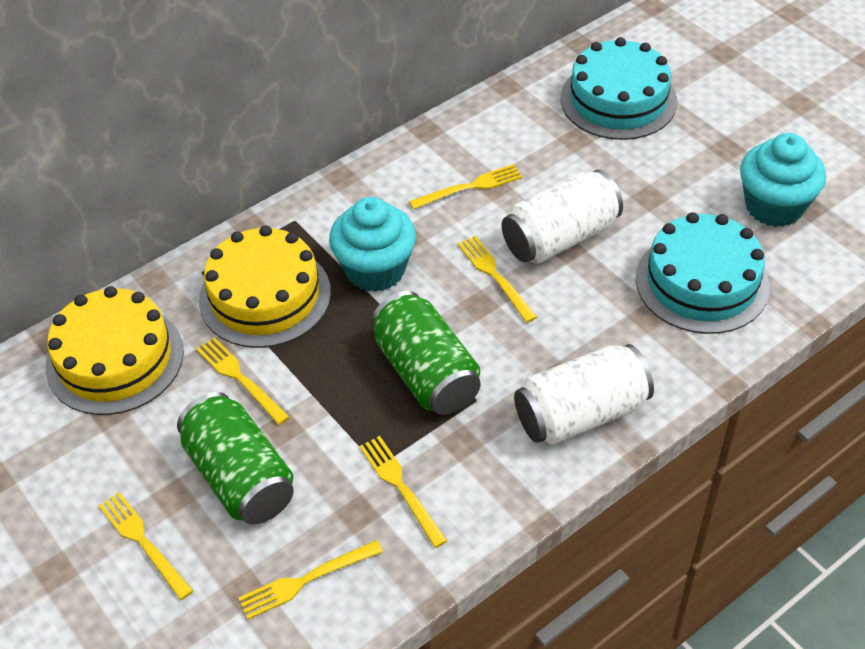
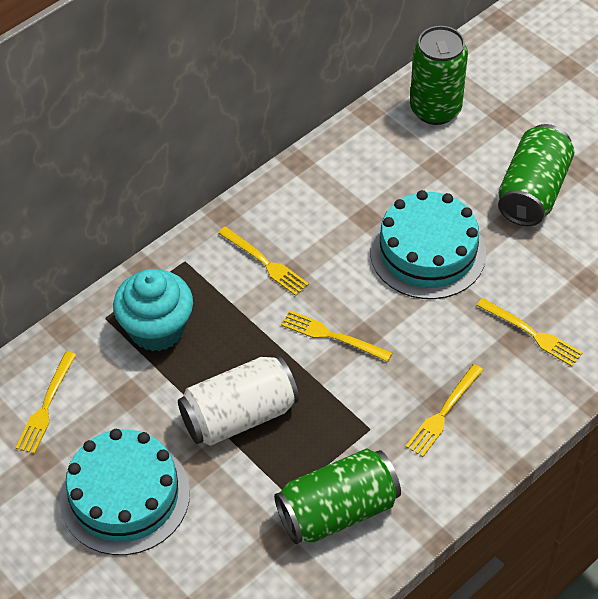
green can: [177,392,294,525] [371,291,481,415] = 2 -> [274,448,401,544] [410,26,468,125] [498,124,574,226] = 3
turquoise cupcake: [329,197,416,292] [740,133,826,227] = 2 -> [113,269,193,351] = 1
white can: [502,170,623,264] [514,344,654,445] = 2 -> [178,355,299,446] = 1
yellow cake: [46,286,184,415] [199,225,331,348] = 2 -> none = 0
yellow fork: [98,492,193,600] [197,337,289,425] [238,540,383,619] [359,436,448,548] [409,164,522,209] [457,236,537,323] = 6 -> [16,351,76,454] [218,226,309,296] [281,310,392,362] [406,364,483,457] [476,298,583,367] = 5

